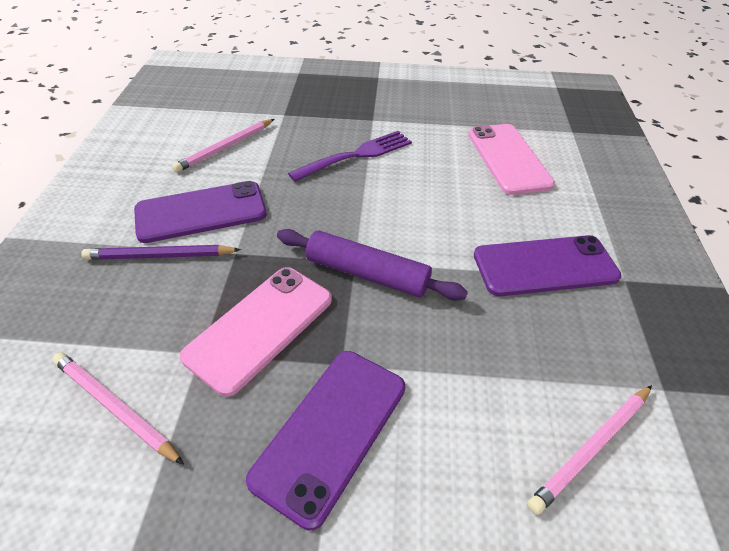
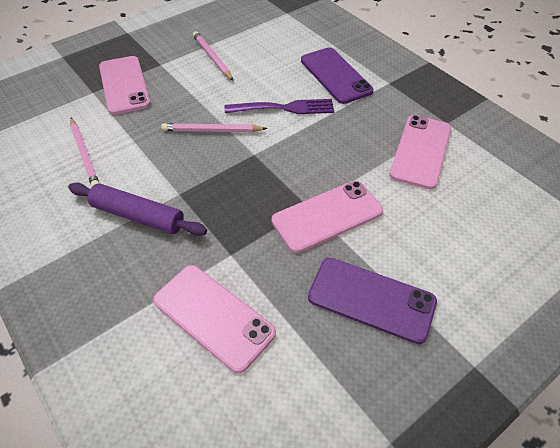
pink phone: [180,267,332,397] [468,124,555,195] = 2 -> [99,56,151,115] [153,265,276,373] [272,181,383,253] [389,115,451,189] = 4
purple pencil: [81,245,241,260] = 1 -> none = 0
purple phone: [134,181,267,243] [246,351,405,531] [474,235,621,296] = 3 -> [301,47,373,104] [308,258,437,344] = 2

